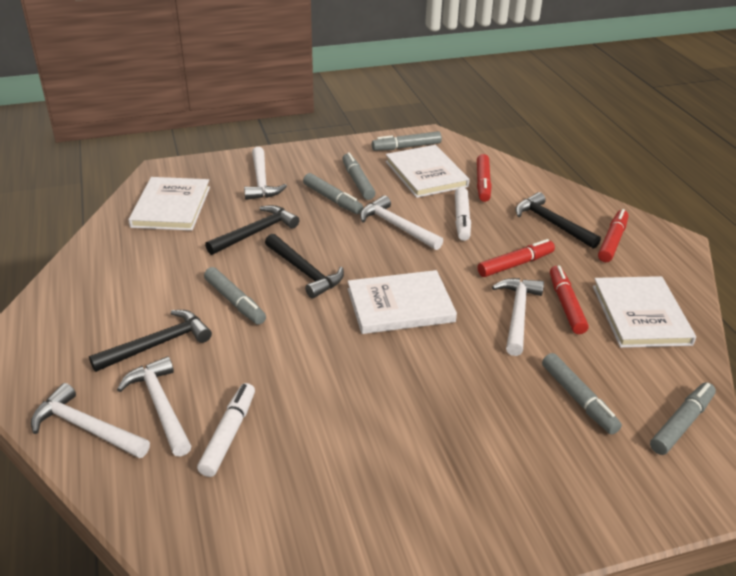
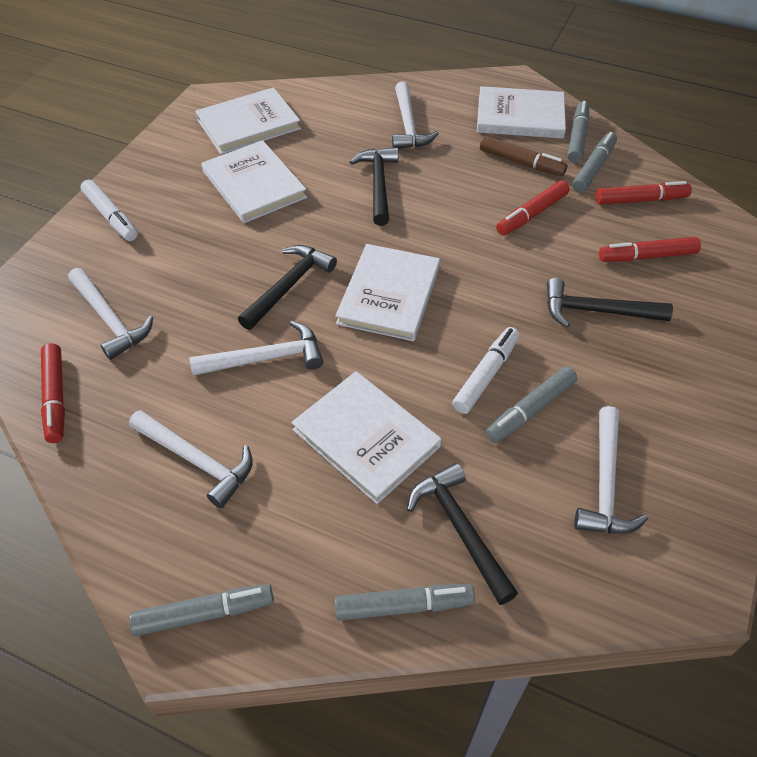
brown marker: none = 0 -> [480,136,567,176] = 1
grey marker: [204,267,266,325] [303,173,363,214] [342,152,376,200] [372,131,442,151] [542,353,622,434] [650,382,716,455] = 6 -> [129,584,274,636] [335,584,475,621] [486,366,577,443] [567,101,589,163] [572,132,617,193] = 5
white book: [128,177,210,231] [348,270,457,334] [385,145,470,198] [593,276,696,348] = 4 -> [195,87,301,154] [201,140,307,223] [291,371,442,504] [335,244,440,341] [477,86,566,139] = 5

